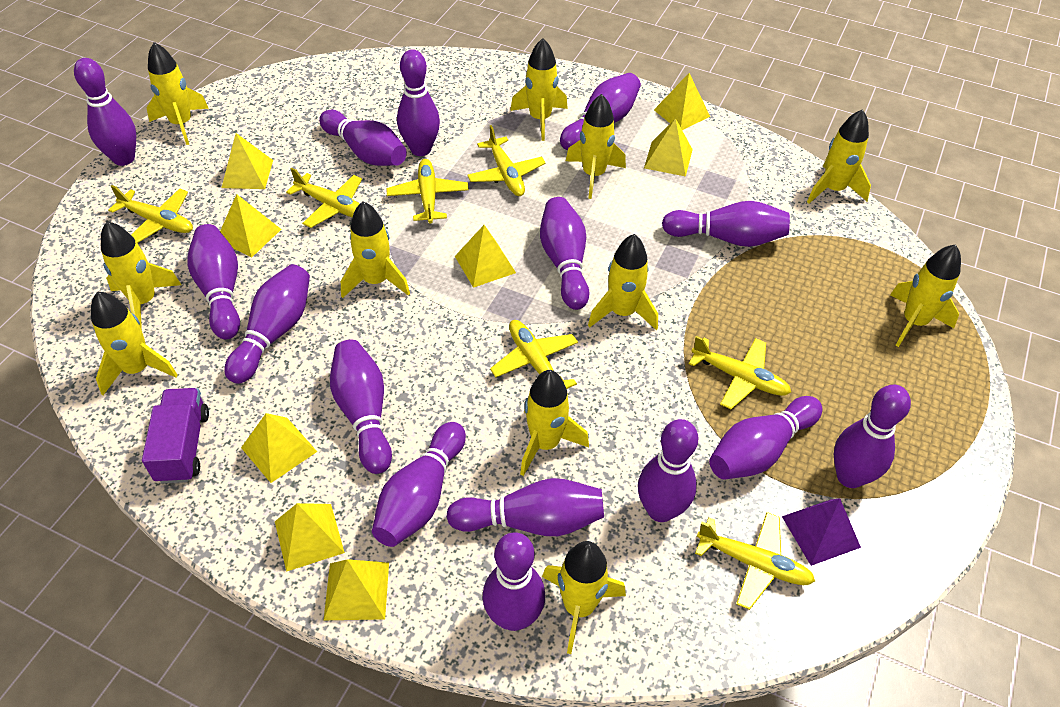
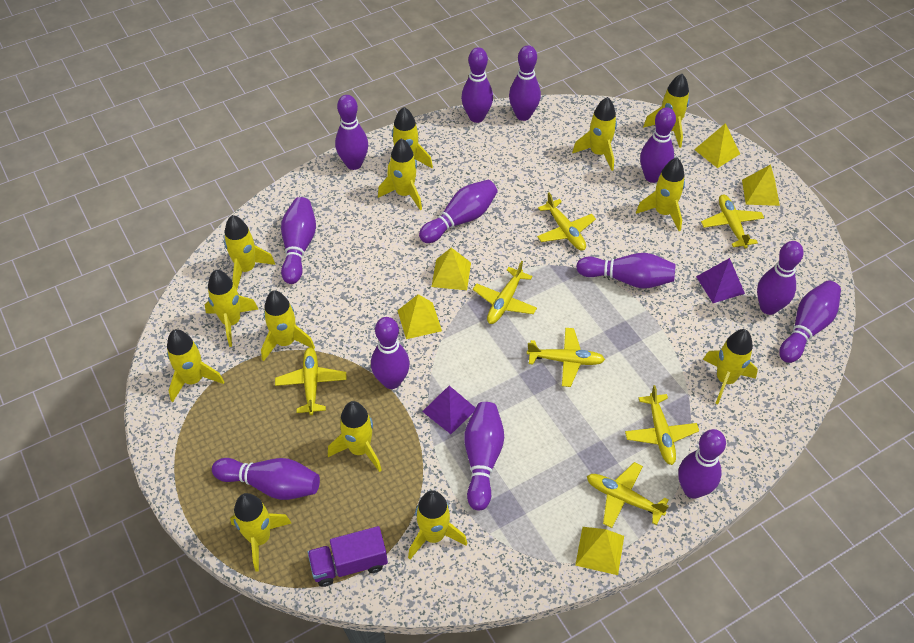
purple bowling pin: [74,58,136,166] [187,224,240,339] [224,264,310,384] [319,110,407,166] [330,340,392,474] [372,422,466,547] [397,49,440,156] [446,478,604,536] [482,532,545,631] [540,197,590,310] [560,73,641,150] [638,419,698,522] [662,201,790,247] [709,396,822,480] [834,385,911,488] = 15 -> [212,458,320,500] [281,197,316,284] [335,95,368,170] [371,317,410,389] [419,180,498,243] [461,47,493,123] [464,402,504,511] [509,45,541,121] [576,253,676,288] [640,107,676,183] [678,429,726,499] [757,241,804,315] [779,280,841,363] = 13
purple pyramid: [782,498,861,566] = 1 -> [422,386,475,434] [696,258,745,303] = 2
yellow pyramid: [220,194,281,258] [221,133,273,189] [241,413,317,483] [275,503,345,572] [324,559,389,620] [455,225,516,288] [644,118,693,177] [654,73,710,130] = 8 -> [397,294,442,339] [432,248,471,290] [575,527,624,575] [694,123,740,168] [742,164,780,206] = 5
yellow rocket: [91,291,178,395] [101,221,181,330] [147,42,209,145] [341,201,410,298] [510,38,568,141] [520,370,589,476] [542,541,626,654] [566,94,626,199] [588,234,658,330] [807,109,871,203] [890,244,961,347] = 11 -> [167,329,224,402] [205,270,258,347] [224,215,275,289] [230,493,291,571] [261,290,315,361] [328,401,382,472] [378,138,422,210] [387,107,433,177] [408,490,467,559] [572,97,617,171] [636,158,685,231] [643,74,689,148] [703,329,758,405] = 13

